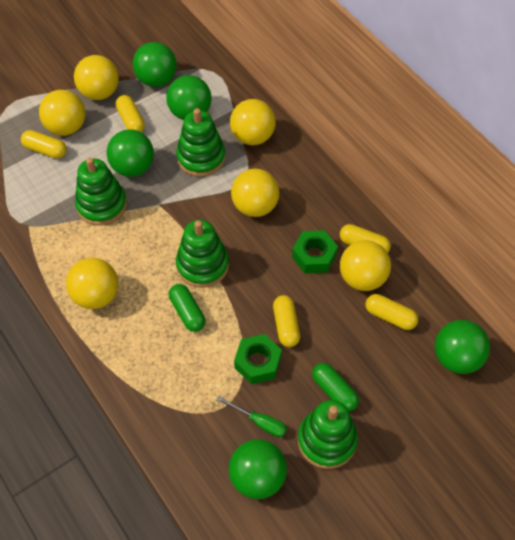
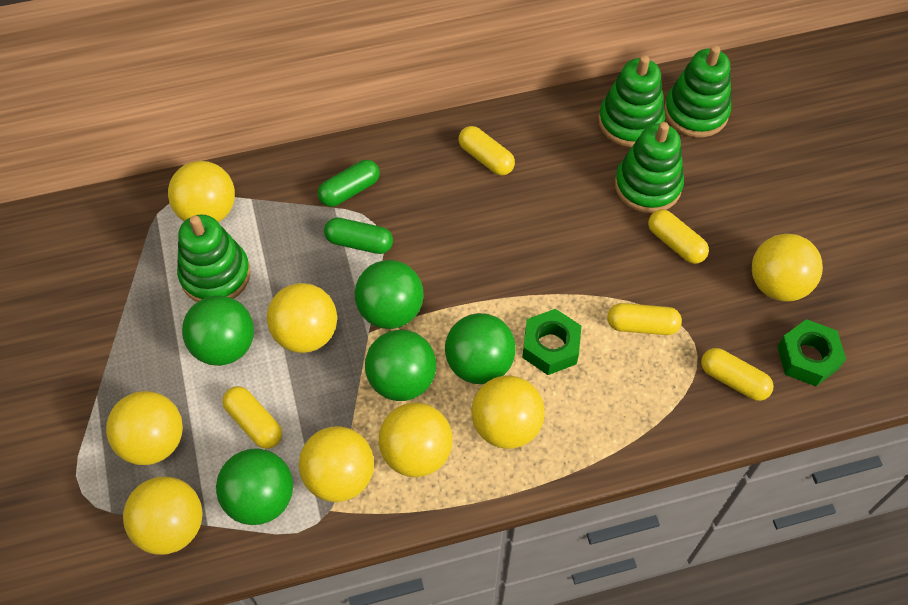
green screwdriver: [217,396,287,437] = 1 -> none = 0
yellow ball: [39,90,86,136] [66,258,119,309] [74,55,119,100] [230,99,276,145] [231,169,279,217] [340,240,391,291] = 6 -> [106,391,183,465] [123,477,203,555] [168,161,235,222] [267,283,337,353] [299,426,374,502] [379,402,453,477] [471,375,545,449] [752,233,823,302] = 8

